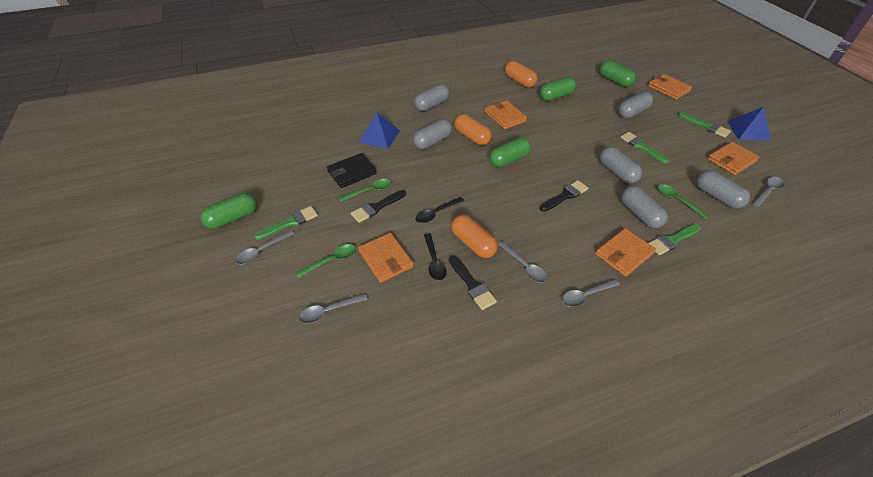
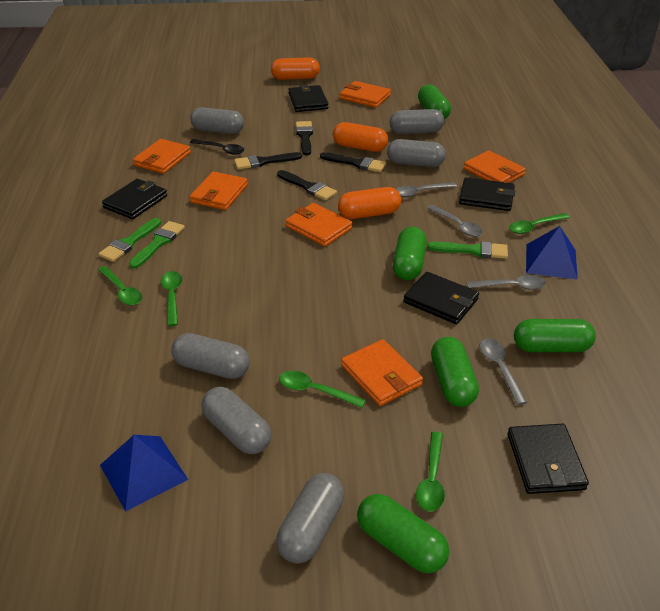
black brush: [351,190,406,223] [449,255,497,310] [540,180,588,212] = 3 -> [234,152,302,169] [277,170,337,200] [296,121,313,155] [320,152,386,172] = 4
black spoon: [415,197,464,223] [424,233,447,280] = 2 -> [190,139,244,155] = 1
black wallet: [327,153,377,188] = 1 -> [102,179,167,219] [288,84,328,112] [403,272,479,324] [459,177,515,211] [507,424,589,494] = 5
green brush: [254,206,318,240] [620,132,669,164] [648,224,701,255] [678,112,731,138] = 4 -> [99,218,161,262] [129,221,185,269] [427,241,508,259] = 3
green capsule: [200,193,257,229] [489,137,531,168] [539,77,576,101] [599,60,636,87] = 4 -> [357,494,449,573] [393,227,427,280] [418,84,451,119] [431,337,479,407] [514,319,596,352] = 5
green spoon: [295,244,356,278] [339,179,392,202] [657,184,710,219] = 3 -> [98,266,142,305] [161,271,182,326] [279,371,366,408] [416,432,445,511] [509,213,570,234] = 5
grey spoon: [235,230,294,264] [299,293,367,324] [498,241,547,283] [562,279,620,307] [752,177,785,207] = 5 -> [396,182,457,197] [427,205,483,237] [466,275,546,290] [480,339,527,405] = 4
orange wallet: [358,233,414,283] [485,100,527,129] [595,228,656,277] [648,74,692,100] [707,142,759,175] = 5 -> [133,139,191,174] [190,172,248,210] [285,203,353,246] [340,81,391,108] [341,339,423,406] [464,150,526,183] = 6

